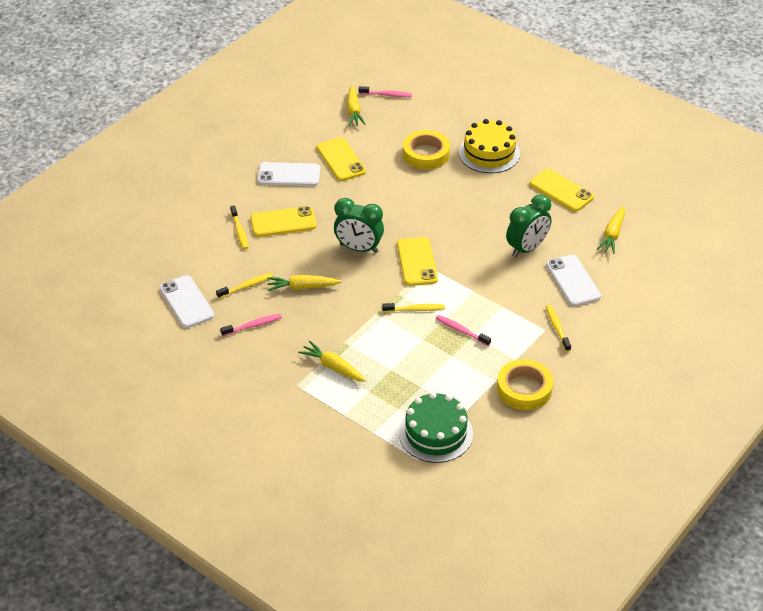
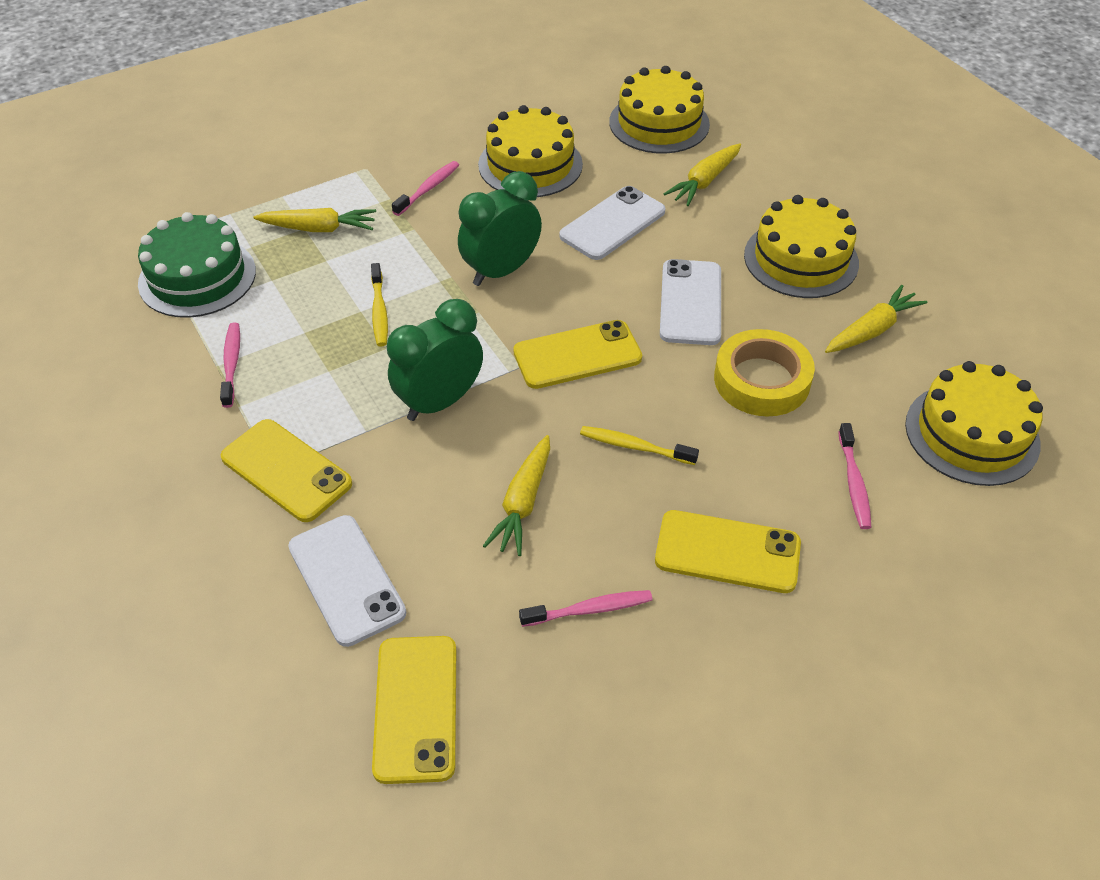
pink toothbrush: [220,314,282,336] [359,86,412,97] [436,315,491,346] = 3 -> [220,323,240,408] [392,161,459,216] [519,590,652,627] [838,423,872,529] = 4
yellow cake: [459,119,520,173] = 1 -> [478,105,583,197] [609,66,710,154] [744,195,859,298] [905,361,1043,486] = 4
yellow tape: [403,130,450,170] [497,359,553,410] = 2 -> [714,329,815,417] = 1
yellow toothbrush: [216,273,274,298] [230,205,248,249] [382,303,445,312] [546,305,571,352] = 4 -> [371,263,388,347] [580,426,699,465] = 2

